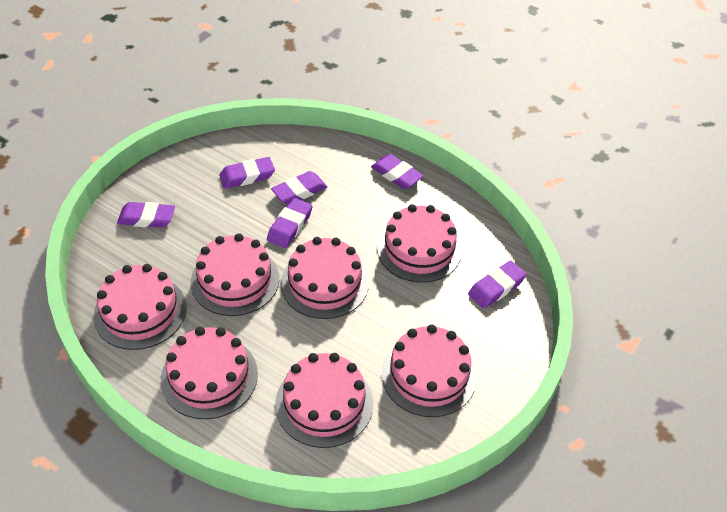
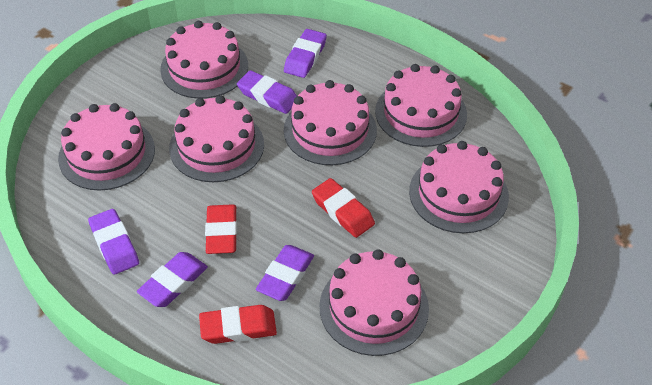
purple eraser: [117,202,175,228] [219,157,275,189] [267,198,313,248] [271,171,327,205] [371,154,423,189] [468,261,527,309] = 6 -> [88,209,139,275] [137,252,208,307] [237,70,297,114] [256,245,314,301] [284,29,327,78] = 5
red eraser: none = 0 -> [199,305,277,344] [205,204,237,254] [312,178,375,238] = 3

